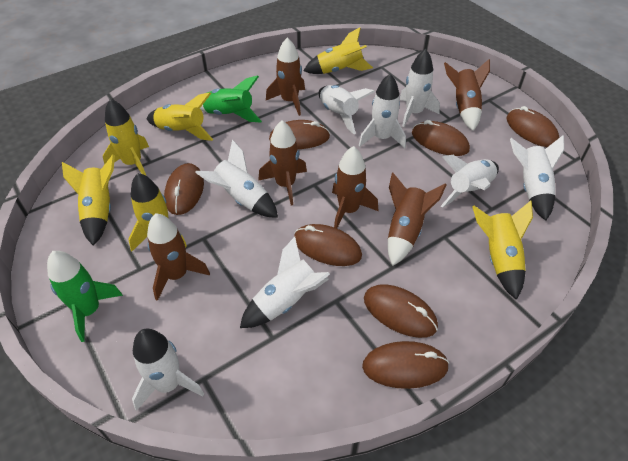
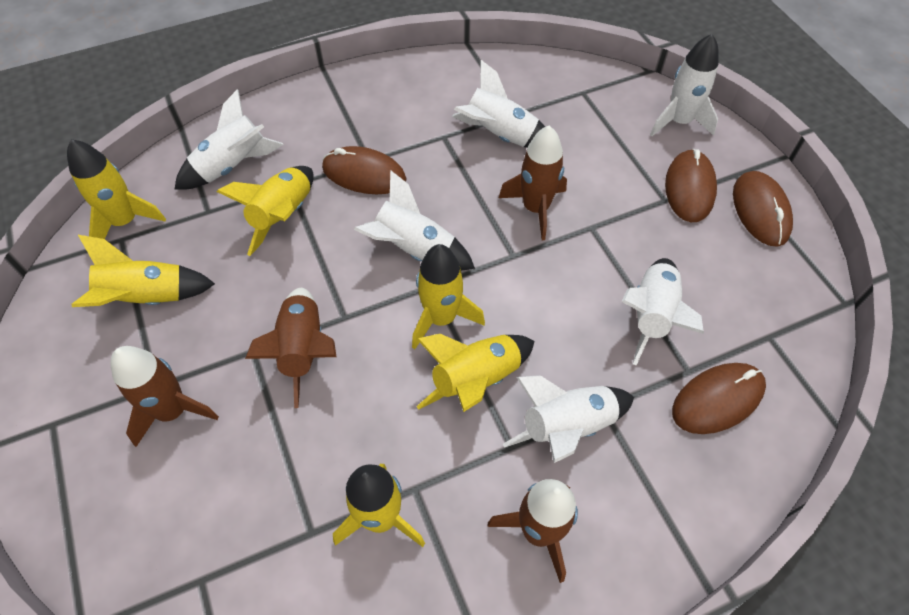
brown mouse: [164,163,204,215] [269,120,330,149] [294,224,362,266] [362,341,449,389] [364,284,438,338] [412,120,470,156] [507,106,559,147] = 7 -> [322,146,407,194] [665,149,717,222] [672,363,766,434] [733,171,793,247] = 4
brown rocket: [147,213,210,301] [258,120,307,206] [266,37,305,116] [332,146,378,228] [388,173,446,266] [444,59,490,131] = 6 -> [110,346,219,447] [245,288,336,408] [487,479,578,583] [499,126,567,240] = 4
green rocket: [47,251,123,342] [200,75,262,123] = 2 -> none = 0
white rocket: [132,328,204,411] [195,140,278,218] [240,237,330,328] [319,85,375,134] [359,74,406,148] [399,49,440,127] [441,155,499,208] [510,135,564,220] = 8 -> [175,89,284,190] [354,170,475,270] [452,60,545,148] [503,375,634,463] [622,258,704,365] [650,34,719,136] = 6

